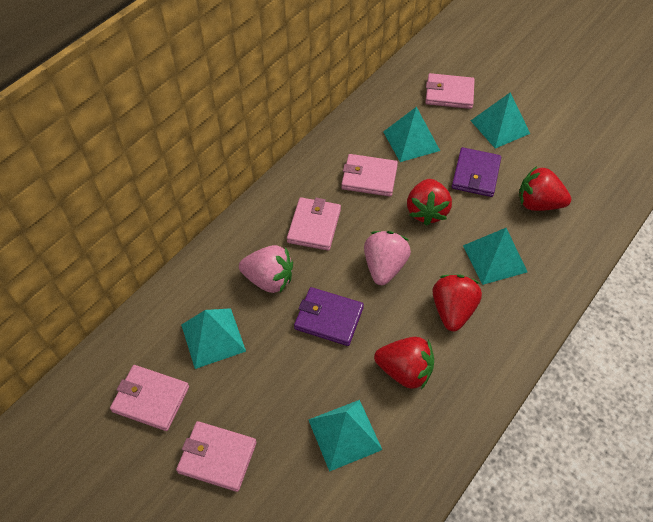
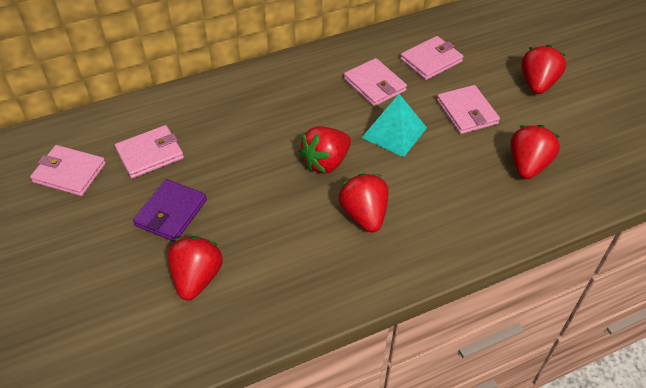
pink strawberry: [239,245,293,293] [364,231,411,285] = 2 -> none = 0
purple wallet: [294,287,364,346] [452,147,501,197] = 2 -> [133,179,207,242] = 1
red strawberry: [374,337,434,389] [407,179,452,226] [433,275,482,331] [519,166,571,211] = 4 -> [168,236,223,301] [299,126,351,174] [339,173,388,233] [511,125,560,179] [522,45,566,94] = 5
turquoise pyramid: [181,308,246,369] [308,400,382,472] [383,107,440,162] [463,228,528,285] [471,92,530,148] = 5 -> [362,94,427,157] = 1

